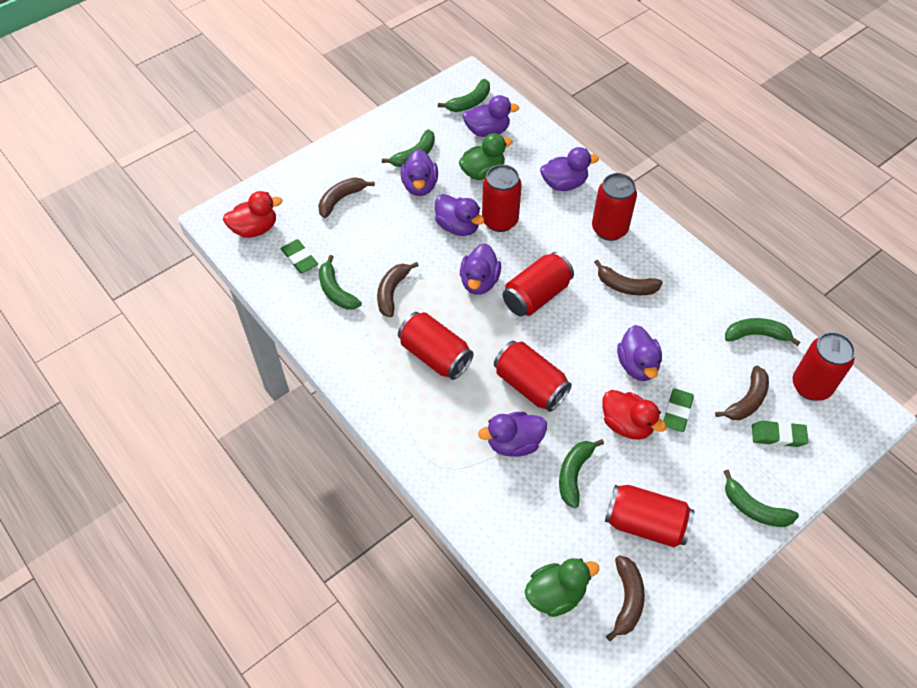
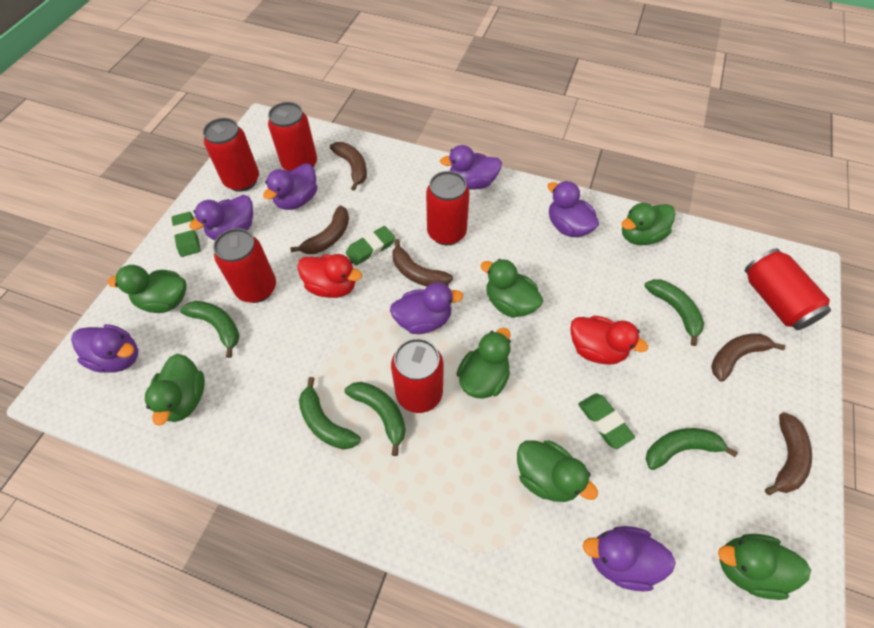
green banana: [319,255,362,310] [382,129,435,167] [438,79,490,112] [559,439,604,508] [723,470,799,527] [725,318,800,346] = 6 -> [180,301,240,358] [299,377,361,449] [345,382,406,456] [645,279,704,346] [646,428,738,470] = 5
green duck: [459,133,512,180] [525,558,600,617] = 2 -> [108,265,187,313] [145,354,205,426] [456,328,511,399] [481,259,543,318] [517,440,598,502] [621,203,675,245] [718,534,811,600] = 7
red can: [398,312,474,380] [482,164,522,232] [494,341,572,412] [503,252,574,316] [592,173,637,241] [605,485,694,547] [793,332,855,401] = 7 -> [203,118,259,192] [213,228,276,303] [268,102,317,171] [391,338,444,413] [426,171,469,245] [745,248,831,330] = 6

